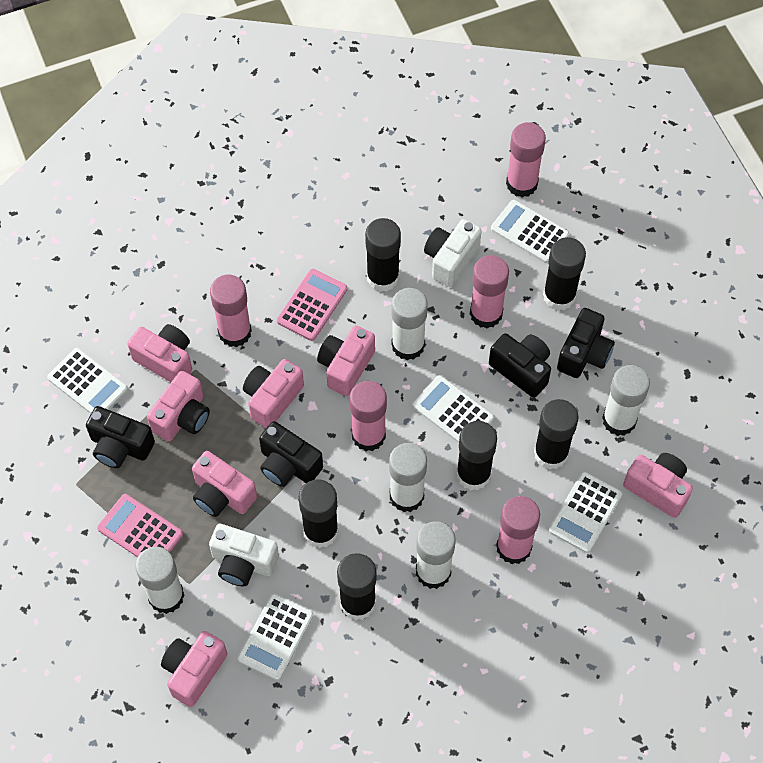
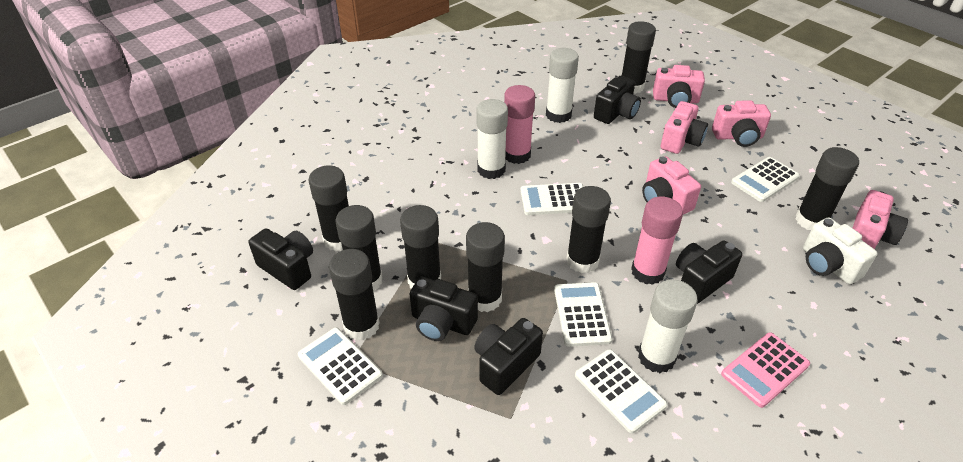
black camera: [86,406,155,468] [259,421,323,487] [489,333,551,398] [557,308,615,378] = 4 -> [249,228,313,290] [410,277,478,341] [474,318,543,395] [594,76,641,124] [676,240,742,304] = 5
black glue stick: [299,479,339,548] [337,553,376,620] [365,218,401,292] [457,421,497,490] [534,399,579,470] [543,237,586,311] = 6 -> [308,166,349,251] [329,249,380,340] [335,205,383,292] [400,205,441,289] [466,222,505,312] [566,186,611,273] [622,21,656,94] [795,147,859,230] = 8
pink calculator: [97,494,183,557] [277,269,348,341] = 2 -> [721,332,810,408] = 1
pink camera: [127,324,192,382] [147,371,210,441] [161,631,227,707] [192,451,257,517] [243,359,304,428] [317,326,375,396] [623,453,693,518] = 7 -> [642,156,701,214] [653,65,705,108] [661,101,708,154] [712,100,771,147] [853,190,908,249] = 5
pink glue stick: [210,275,252,347] [349,381,387,451] [470,255,509,328] [496,496,540,564] [506,122,546,197] = 5 -> [504,85,535,164] [631,197,683,285] = 2
white camera: [209,524,279,587] [424,219,482,287] = 2 -> [803,217,878,284] = 1
white glue stick: [135,547,185,614] [389,443,427,512] [391,288,428,360] [416,521,456,589] [602,365,650,436] = 5 -> [476,99,508,179] [546,48,579,123] [638,280,698,373] = 3

